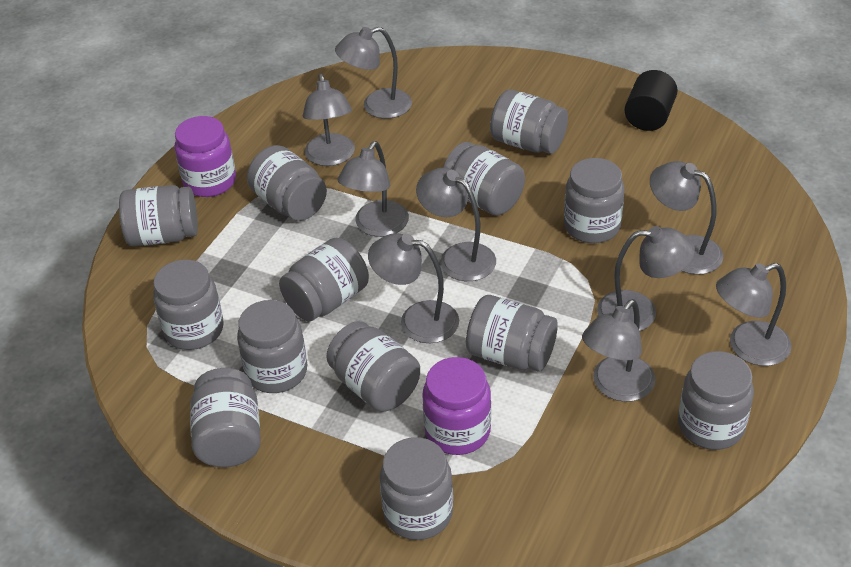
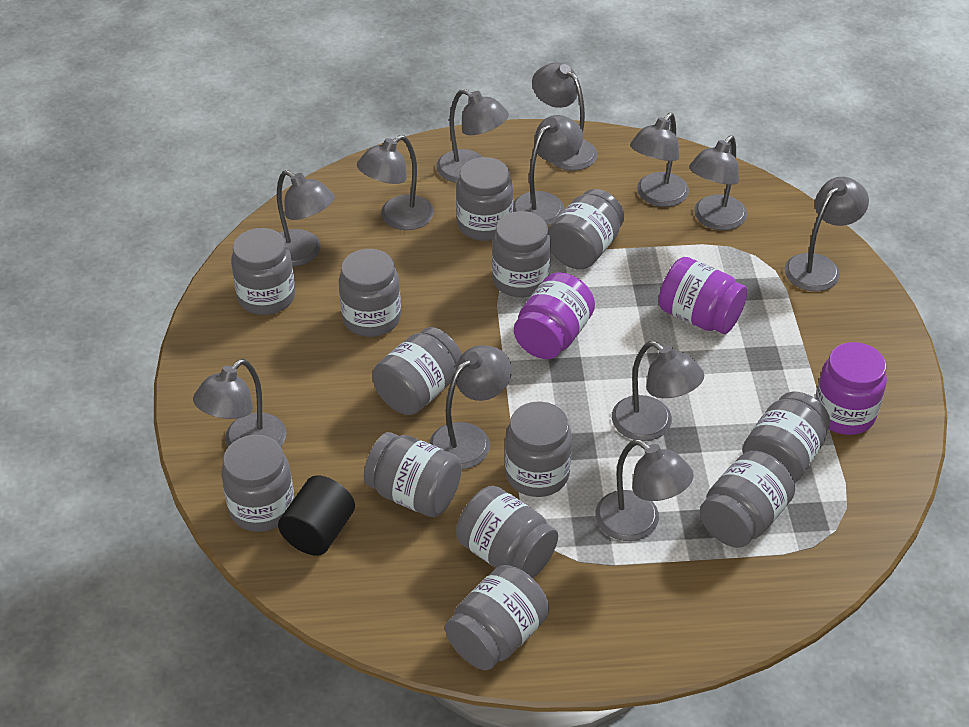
grey lamp: [303,74,355,166] [335,27,412,119] [338,141,409,237] [368,233,459,343] [416,168,496,281] [582,299,655,402] [597,226,695,331] [650,161,723,275] [716,263,792,366] = 9 -> [193,359,286,447] [277,170,334,266] [357,135,434,230] [429,345,512,469] [436,89,509,183] [513,115,583,226] [532,62,598,171] [595,439,694,541] [612,341,704,441] [630,113,689,207] [689,136,747,230] [784,177,869,291] = 12
purple jar: [175,116,236,197] [422,357,491,455] = 2 -> [514,273,595,359] [659,257,747,334] [815,342,887,435] = 3

